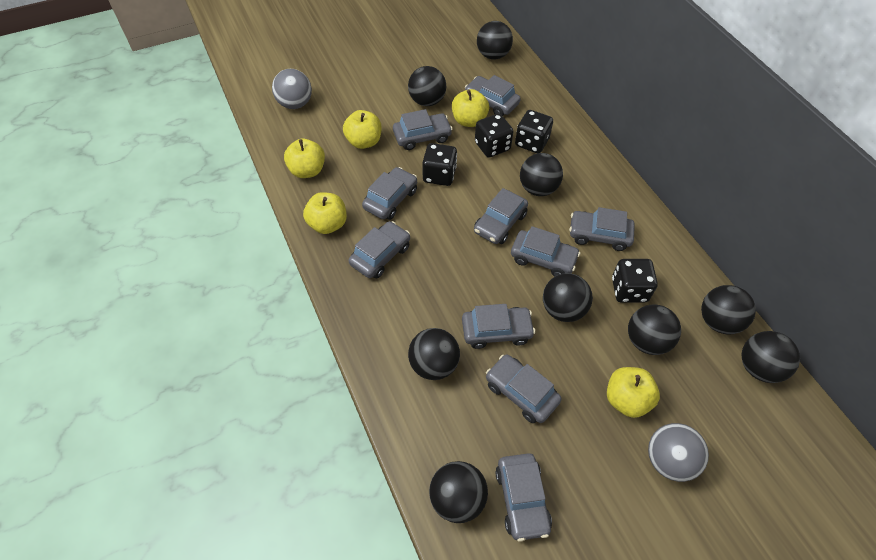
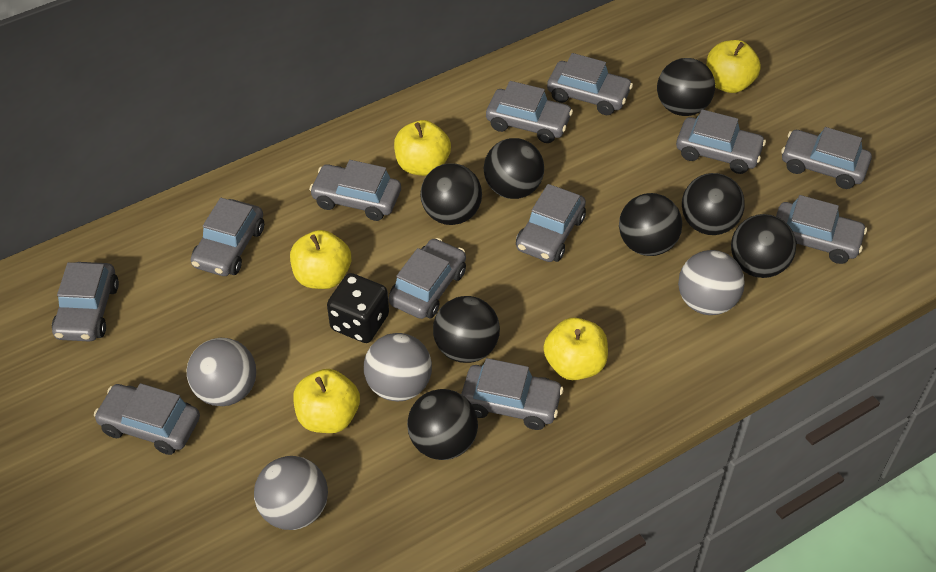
black ball: [408,66,446,106] [408,328,460,380] [429,461,488,523] [477,21,513,60] [520,153,563,196] [543,273,593,322] [628,304,681,355] [701,285,756,334] [741,331,800,383] = 9 -> [407,389,478,460] [420,163,482,225] [433,296,500,363] [484,138,544,199] [619,193,682,256] [657,58,715,116] [682,173,745,235] [731,214,796,278] = 8
black dice: [422,143,457,186] [475,114,514,158] [515,110,553,153] [612,259,658,303] = 4 -> [327,273,389,343] = 1
grey ball: [272,69,312,109] [648,423,709,482] = 2 -> [187,338,256,406] [254,456,328,530] [364,333,432,401] [678,250,745,315] = 4
grey car: [349,221,410,278] [362,167,417,220] [393,109,453,150] [462,304,535,349] [465,75,521,116] [474,188,528,244] [486,354,562,423] [495,453,552,542] [511,226,580,277] [569,207,635,251] = 10 -> [52,262,119,342] [94,383,200,455] [191,198,264,276] [309,160,401,221] [389,238,466,319] [461,358,563,430] [486,81,573,143] [516,184,586,262] [547,53,633,115] [676,109,766,174] [776,195,867,264] [781,127,872,189] = 12

